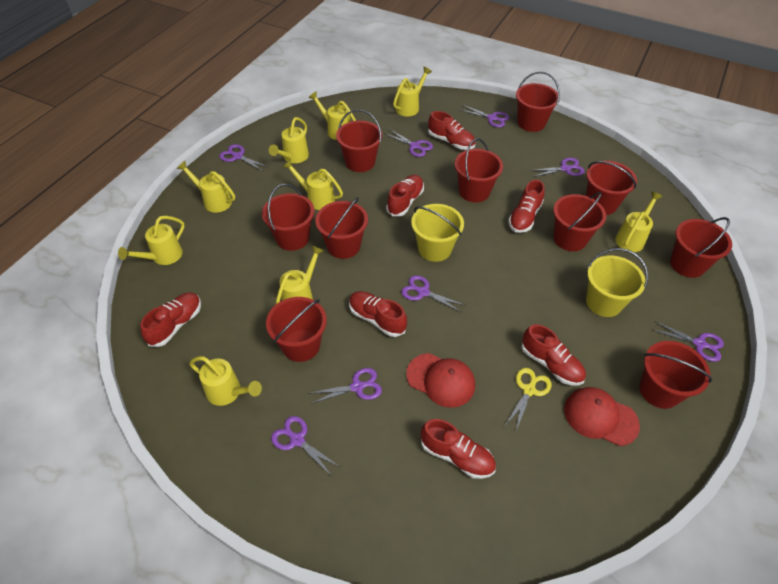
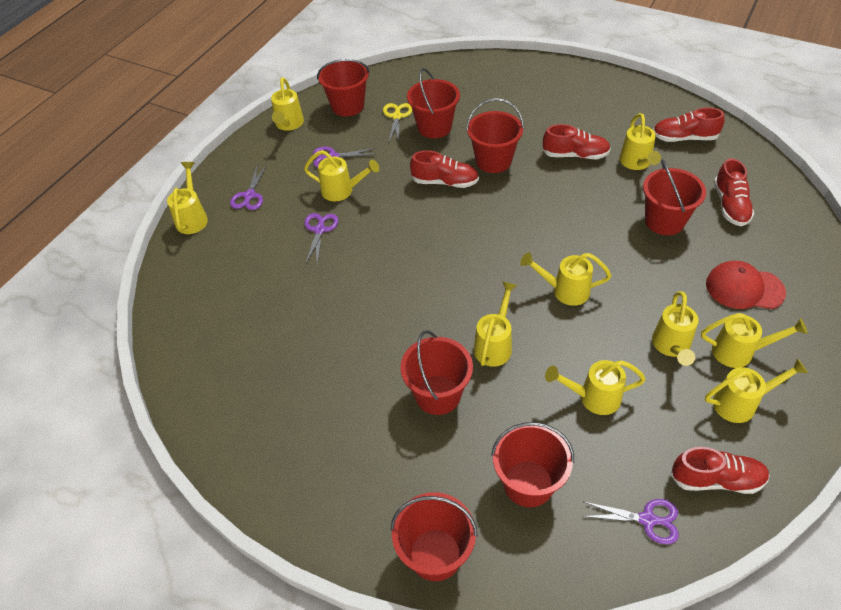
purple scissors: [219,144,268,171] [271,416,341,475] [307,368,382,404] [385,129,433,157] [401,275,466,313] [460,105,509,127] [530,158,585,177] [653,321,724,362] = 8 -> [230,165,267,210] [305,213,338,264] [313,147,376,168] [582,499,679,544] = 4
red bucket: [262,184,314,251] [266,297,327,362] [315,197,368,259] [336,109,382,172] [455,138,503,202] [516,72,560,132] [553,192,606,251] [586,161,637,215] [639,341,712,409] [670,217,732,278] = 10 -> [317,59,370,117] [391,492,478,581] [400,330,473,415] [407,68,460,139] [466,98,524,173] [491,422,574,507] [643,159,706,235] = 7
red cap: [406,353,475,408] [564,387,640,446] = 2 -> [706,261,786,309] = 1
red shoe: [140,293,201,347] [349,291,407,337] [386,175,424,216] [421,419,496,479] [428,111,476,150] [508,180,545,233] [521,324,586,386] = 7 -> [410,150,479,188] [542,124,611,159] [653,107,724,142] [670,447,770,494] [714,158,754,226] = 5
yellow bucket: [411,204,464,262] [586,248,648,317] = 2 -> none = 0
yellow watering can: [118,216,185,265] [177,161,235,213] [189,356,262,406] [269,117,309,163] [276,246,324,304] [283,159,343,210] [308,91,356,140] [393,67,432,116] [615,192,663,252] = 9 -> [167,162,208,234] [271,77,304,131] [304,150,379,201] [474,281,517,367] [520,252,611,306] [545,360,646,415] [619,113,661,170] [652,291,699,366] [701,313,808,368] [705,358,808,423] = 10

